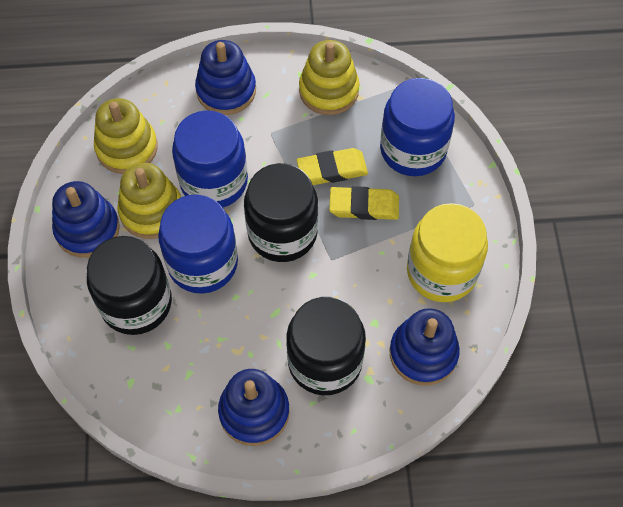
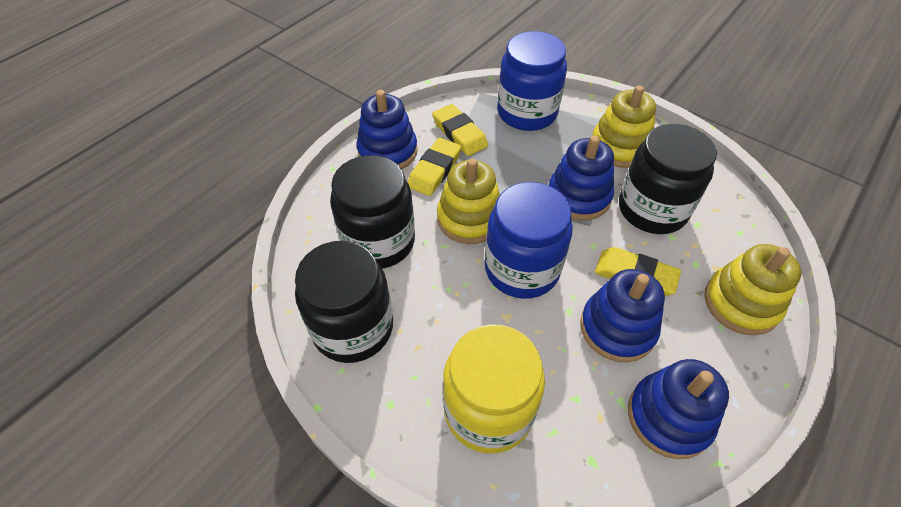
blue jar: [158,195,238,294] [172,110,248,208] [380,78,455,176] = 3 -> [485,182,573,299] [497,31,567,131] = 2
yellow eraser: [296,148,368,185] [329,186,399,220] = 2 -> [408,138,461,196] [432,104,488,156] [595,247,681,296] = 3

